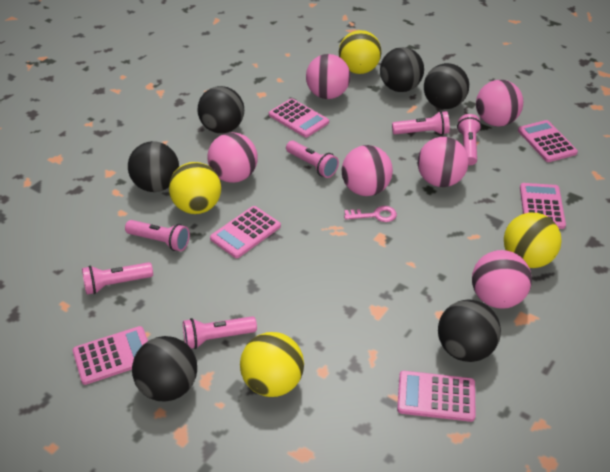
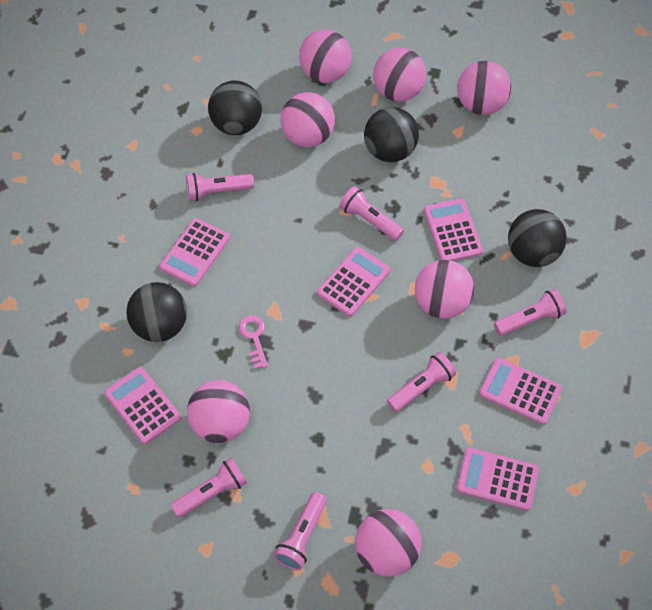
black ball: [128,141,179,192] [132,336,197,402] [198,86,244,133] [380,47,424,92] [424,63,469,109] [438,300,501,362] = 6 -> [126,282,187,342] [208,80,262,135] [364,107,419,162] [508,209,567,267] = 4
pink ball: [207,132,258,183] [306,54,350,99] [342,145,393,196] [418,137,469,187] [472,250,532,309] [476,80,523,127] = 6 -> [187,380,250,443] [281,92,335,147] [299,30,352,83] [355,509,422,577] [373,48,426,102] [415,260,474,319] [457,61,511,115] = 7
yellow ball: [169,162,221,214] [240,332,304,397] [339,30,381,74] [504,213,562,268] = 4 -> none = 0

